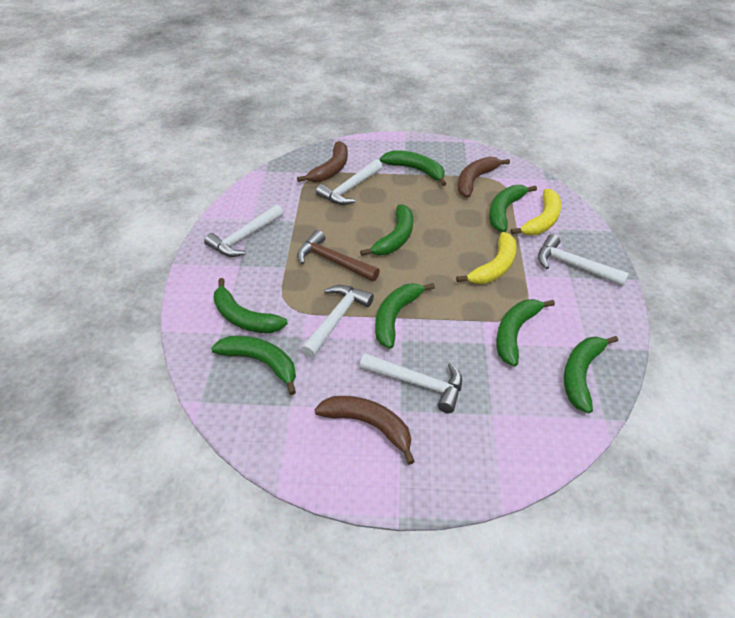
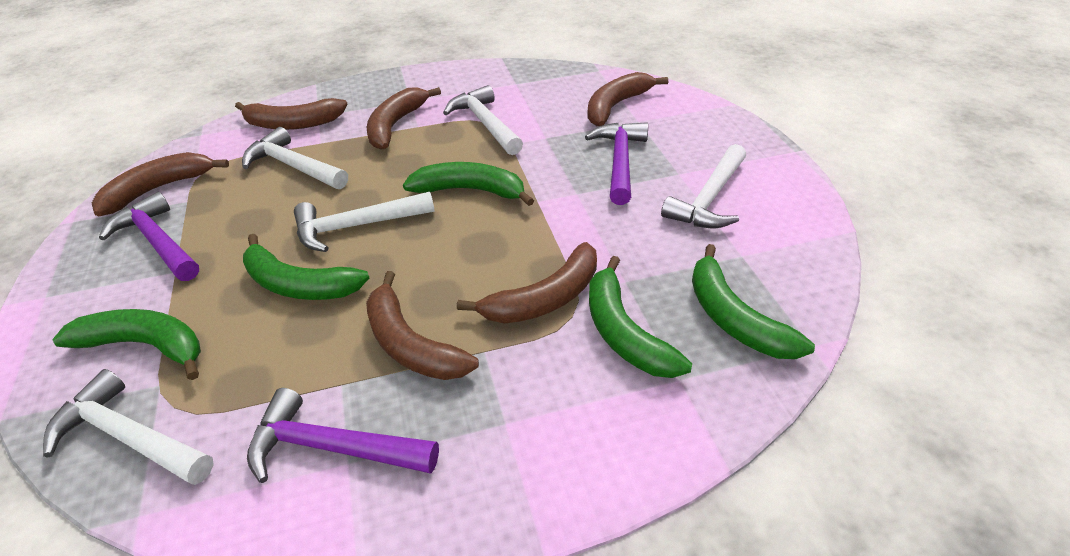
brown banana: [297,141,348,182] [314,396,415,465] [458,156,510,198] = 3 -> [92,152,229,217] [235,98,347,130] [366,271,479,380] [367,87,441,150] [457,242,597,323] [587,72,668,126] = 6
brown hammer: [297,230,380,281] = 1 -> none = 0
green banana: [211,336,296,395] [213,278,288,333] [360,204,413,256] [375,283,435,349] [380,150,446,186] [489,185,537,232] [496,299,555,367] [564,336,618,413] = 8 -> [52,309,201,380] [243,234,369,300] [403,162,534,206] [589,256,692,378] [692,244,815,359] = 5
purple hammer: none = 0 -> [99,192,199,281] [247,388,439,483] [585,122,648,205] = 3
yellow banana: [456,232,517,284] [510,189,561,235] = 2 -> none = 0

